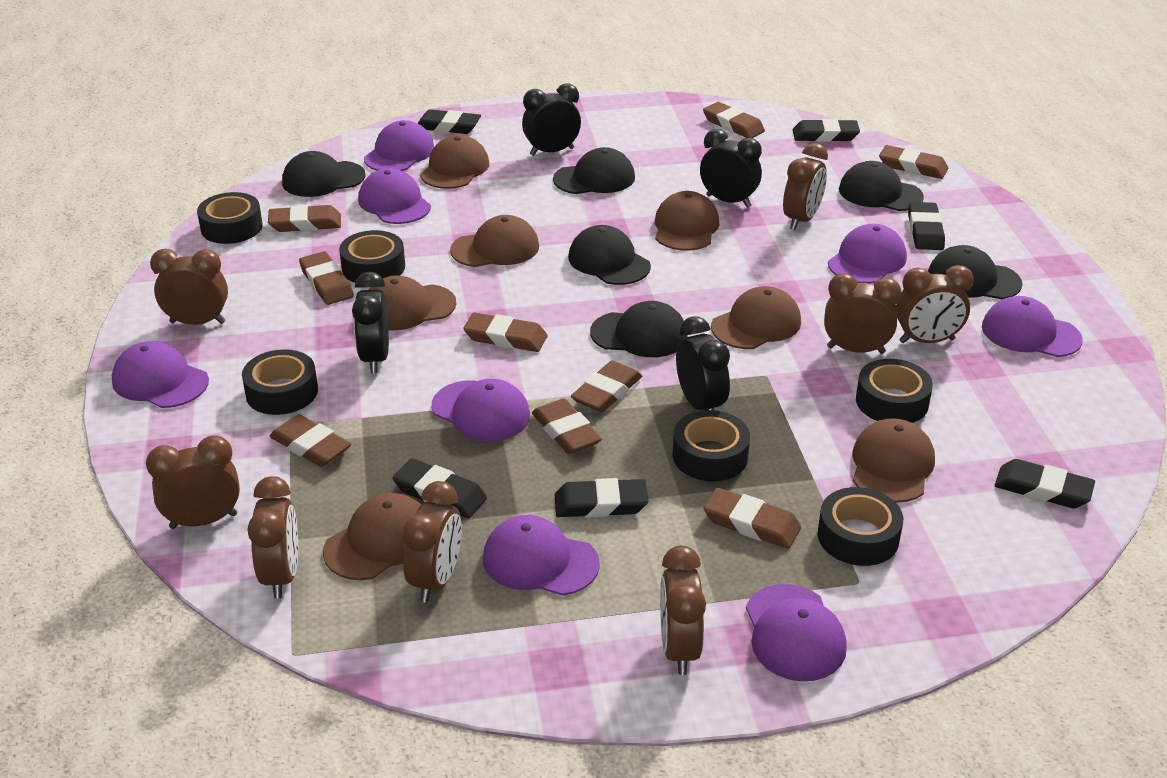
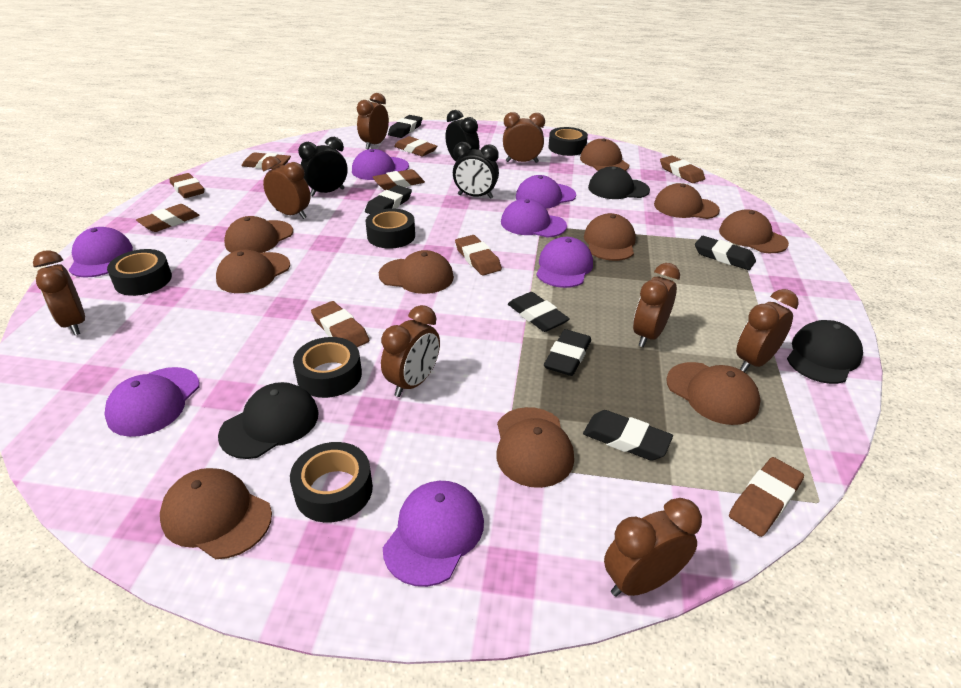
black cap: [282,151,366,197] [553,147,635,194] [568,225,651,285] [590,301,687,357] [839,161,924,211] [928,245,1023,299] = 6 -> [218,382,319,459] [588,166,650,199] [787,320,863,384] = 3
black clock: [352,272,389,373] [522,83,581,156] [676,316,730,411] [700,129,762,208] = 4 -> [298,137,348,196] [445,110,479,161] [453,142,499,199] = 3
black tape: [197,192,263,244] [242,349,318,415] [339,230,405,283] [673,410,750,481] [818,487,903,566] [856,359,933,423] = 6 -> [107,249,172,296] [290,442,373,523] [293,337,362,398] [366,208,415,249] [549,127,588,156] = 5
brown cap: [323,493,421,580] [368,275,456,330] [420,135,489,189] [450,215,539,267] [655,191,719,251] [711,286,801,349] [853,418,935,503] = 7 -> [160,468,272,559] [216,250,290,293] [224,216,293,253] [379,250,454,294] [496,407,574,488] [580,138,629,171] [584,213,636,261] [654,183,720,219] [666,362,761,425] [719,209,789,253] = 10
purple cap: [112,341,209,408] [358,168,431,224] [364,120,434,171] [432,379,530,442] [483,515,600,596] [746,584,847,681] [828,224,907,284] [982,296,1083,357] = 8 -> [69,227,133,277] [104,367,199,437] [352,149,409,180] [383,481,484,587] [501,198,567,238] [516,175,576,209] [536,237,593,288] = 7

